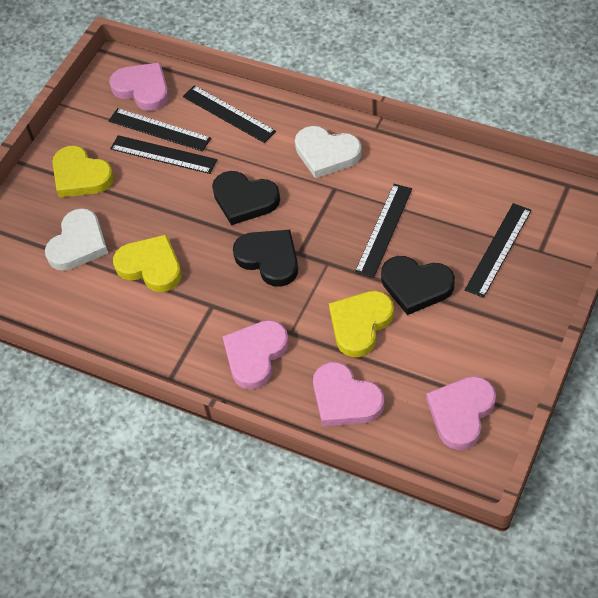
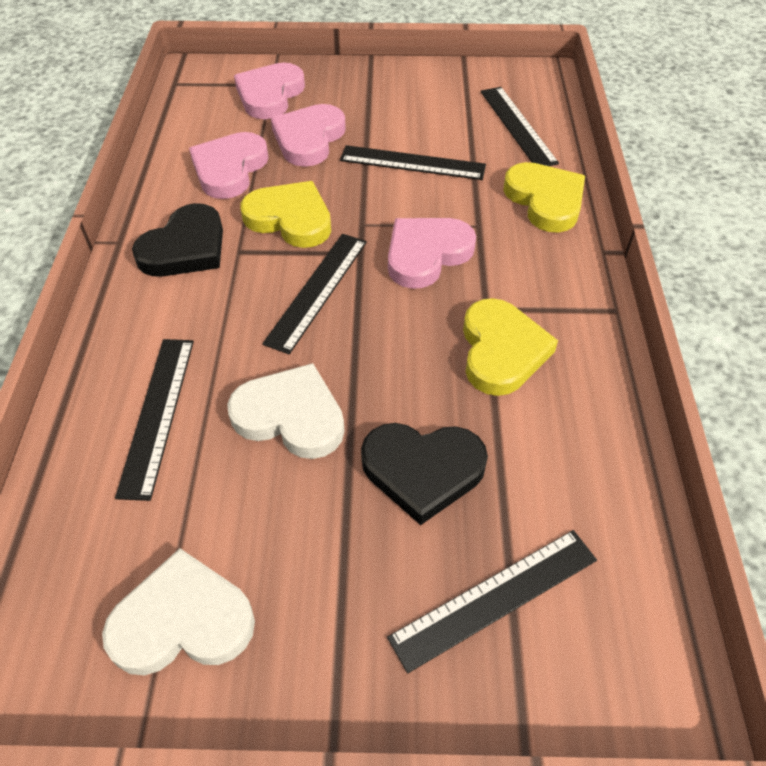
black heart: [212,171,280,225] [233,230,298,287] [381,256,455,315] = 3 -> [132,203,223,277] [361,423,488,525] = 2

